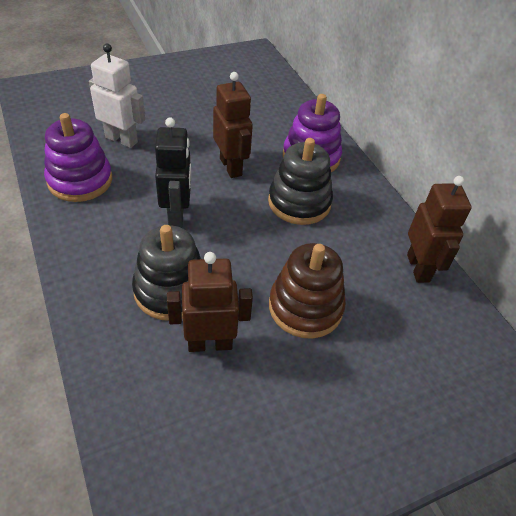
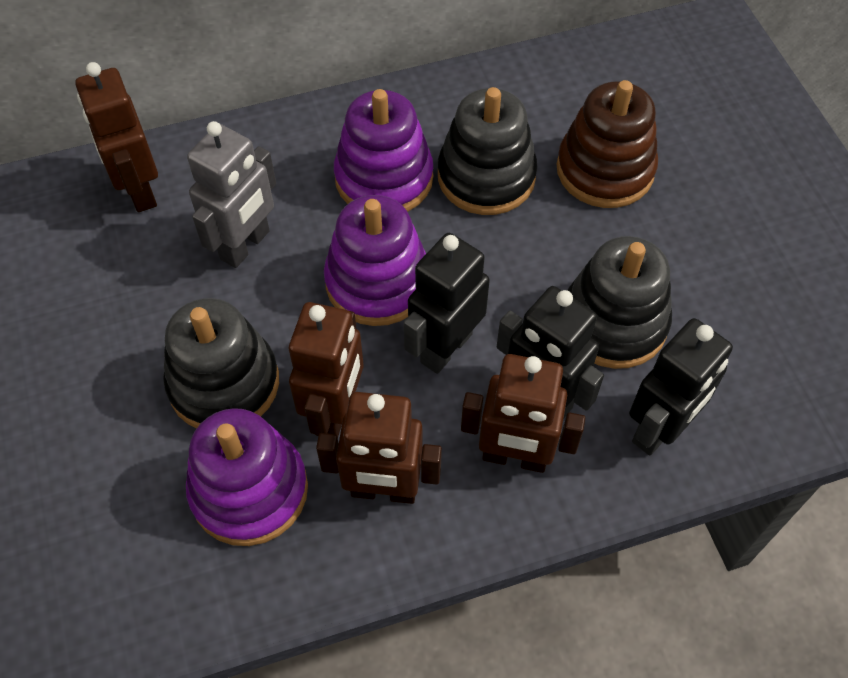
black robot: [155,118,191,228] = 1 -> [404,233,490,374] [497,286,604,418] [629,318,733,456] = 3
black stacking toy: [132,225,201,321] [268,138,333,225] = 2 -> [163,298,279,428] [438,87,537,215] [567,236,672,369] = 3
brown robot: [167,252,253,352] [213,72,253,178] [407,176,472,283] = 3 -> [75,62,158,212] [289,302,364,438] [316,392,442,504] [461,354,585,473] = 4
grey robot: none = 0 -> [187,121,276,268] = 1
purple stacking toy: [44,113,112,202] [283,94,342,172] = 2 -> [186,408,308,546] [324,195,426,326] [334,89,433,212] = 3
white robot: [89,44,145,148] = 1 -> none = 0

